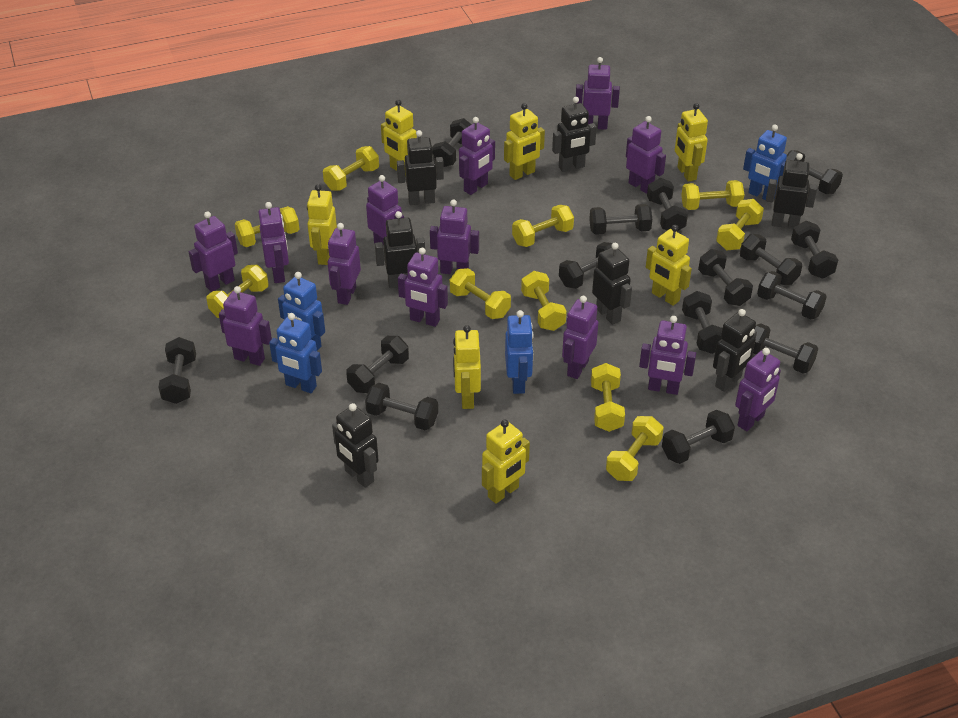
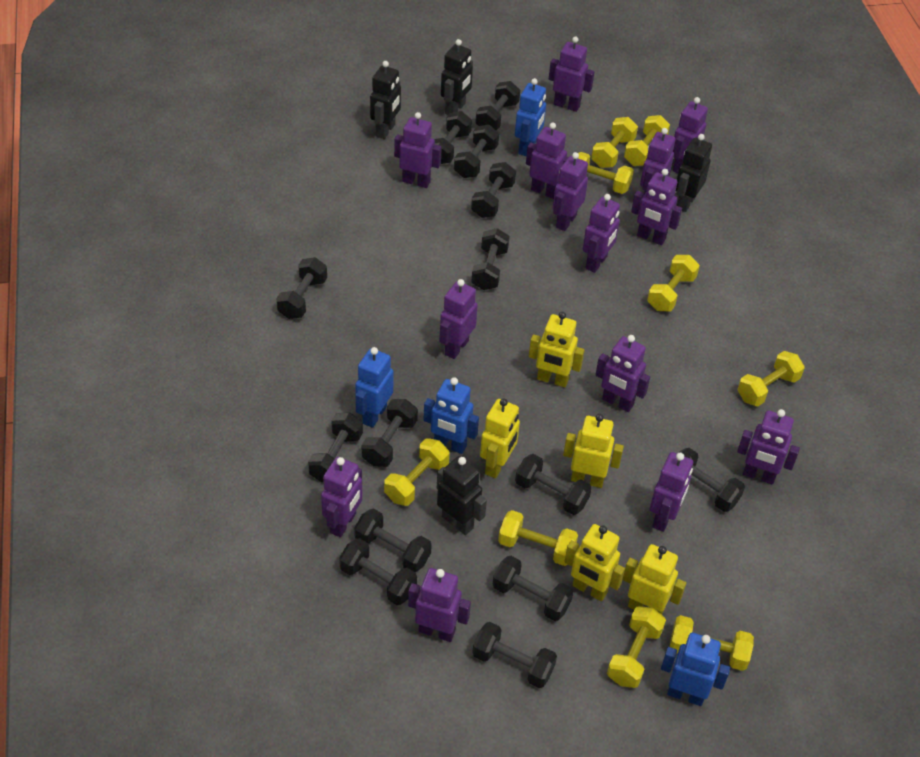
black dumbbell: [159,337,196,404] [346,336,409,393] [365,383,438,430] [432,118,472,167] [559,242,613,289] [589,204,652,235] [647,178,688,232] [662,410,735,464] [682,291,723,354] [698,249,753,306] [740,234,802,285] [753,323,818,374] [757,271,827,320] [786,150,843,194] [791,221,838,279] = 15 -> [276,257,327,319] [308,412,363,483] [339,538,417,605] [354,508,432,572] [362,399,418,467] [434,111,472,164] [454,125,499,178] [471,162,516,218] [471,228,510,290] [472,622,557,688] [475,81,520,130] [493,556,573,621] [515,454,592,515] [679,448,745,512] = 14
black robot: [332,403,379,488] [375,211,425,288] [397,130,444,205] [552,97,597,172] [592,243,632,325] [713,309,757,392] [766,153,817,229] = 7 -> [370,61,401,139] [437,456,487,535] [441,39,473,115] [676,134,712,212] = 4
purple robot: [189,211,238,292] [219,286,272,366] [258,202,289,283] [328,223,361,305] [366,175,404,246] [398,248,448,327] [430,199,479,274] [459,117,495,195] [562,296,598,379] [576,57,620,130] [626,116,666,194] [639,316,696,395] [735,348,781,431] = 13 -> [321,457,362,537] [394,112,442,188] [408,568,471,642] [439,279,478,359] [526,122,568,199] [549,36,594,112] [553,152,588,231] [583,194,620,273] [595,335,650,412] [631,169,682,245] [640,128,675,194] [650,452,693,532] [673,97,708,173] [737,409,800,484] = 14
yellow dumbbell: [206,265,268,318] [235,206,299,247] [323,146,379,191] [450,268,511,319] [512,205,574,247] [521,271,567,331] [591,363,625,432] [606,416,664,481] [681,180,744,210] [716,199,764,250] = 10 -> [384,438,450,506] [498,510,578,566] [578,152,634,194] [591,117,638,168] [607,606,666,688] [624,115,670,166] [647,255,700,311] [670,615,754,671] [738,351,805,406] = 9
yellow robot: [307,184,337,265] [381,100,417,176] [453,325,481,409] [482,419,530,504] [504,103,545,180] [646,225,692,306] [675,103,708,182] = 7 -> [480,398,520,478] [529,312,585,388] [563,414,624,488] [564,524,625,601] [623,544,686,615] = 5

